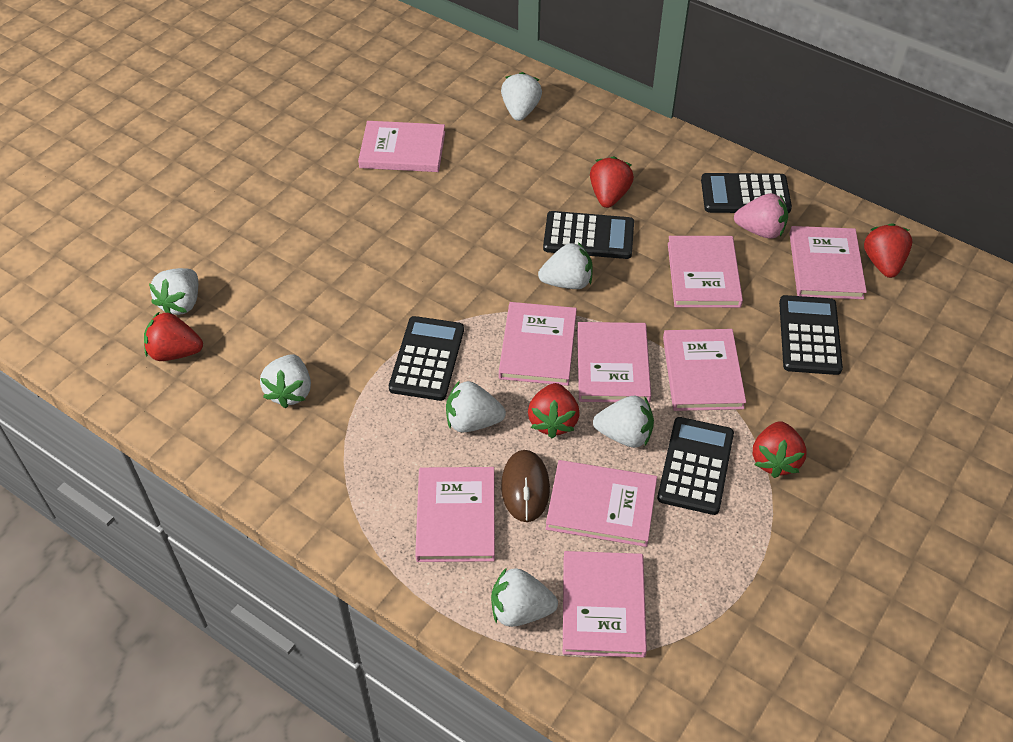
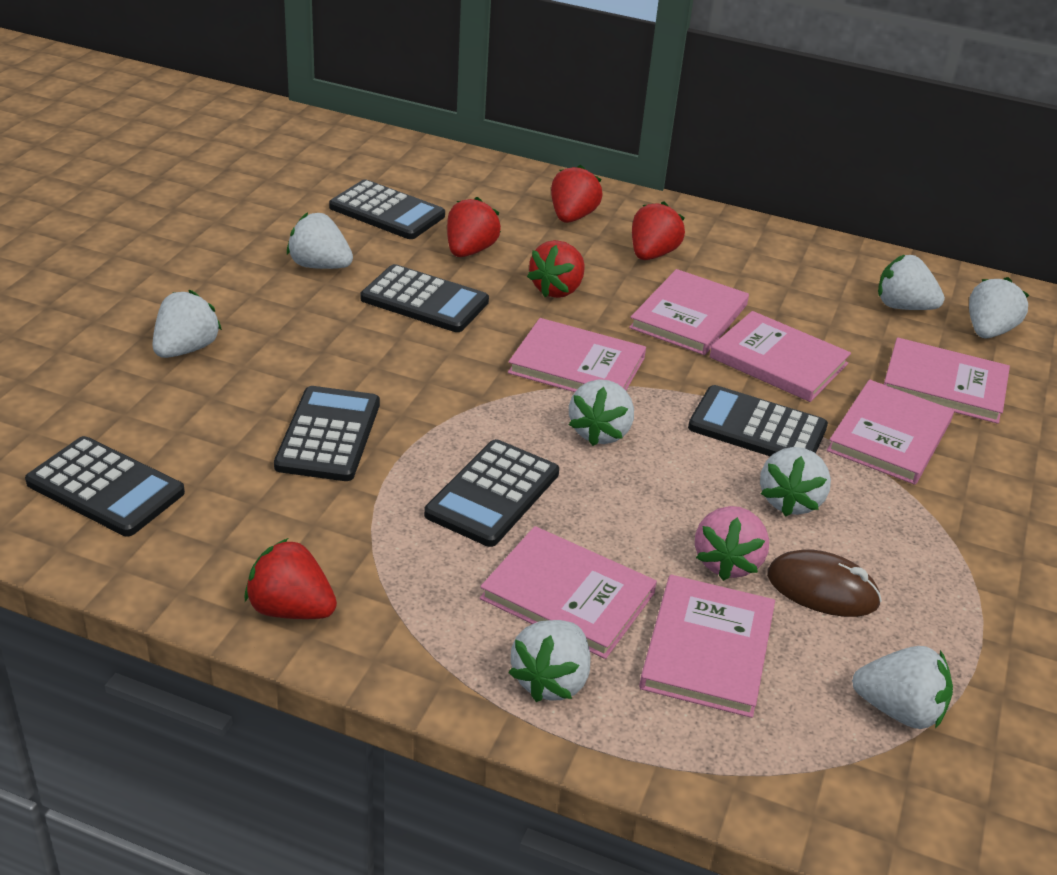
black calculator: [389,316,464,401] [543,211,634,259] [657,417,734,515] [701,173,792,213] [779,295,843,375] = 5 -> [25,436,185,536] [274,386,380,481] [329,179,445,239] [361,264,489,332] [424,439,559,547] [688,385,828,457] = 6
pink book: [358,121,445,172] [415,467,495,562] [499,302,577,386] [546,460,657,547] [563,551,647,658] [577,322,651,403] [663,329,746,411] [668,236,743,308] [789,226,867,299] = 9 -> [480,526,657,659] [508,318,646,392] [629,269,749,355] [639,575,775,718] [710,311,851,402] [827,380,954,485] [884,337,1010,424] = 7
white strawberry: [149,268,198,315] [260,354,311,408] [446,381,506,432] [491,567,558,627] [501,72,542,121] [538,242,593,289] [593,396,654,448] = 7 -> [152,290,222,358] [287,212,353,269] [508,620,591,702] [569,379,634,446] [760,447,831,517] [852,646,953,729] [878,255,945,310] [969,277,1029,338] = 8

